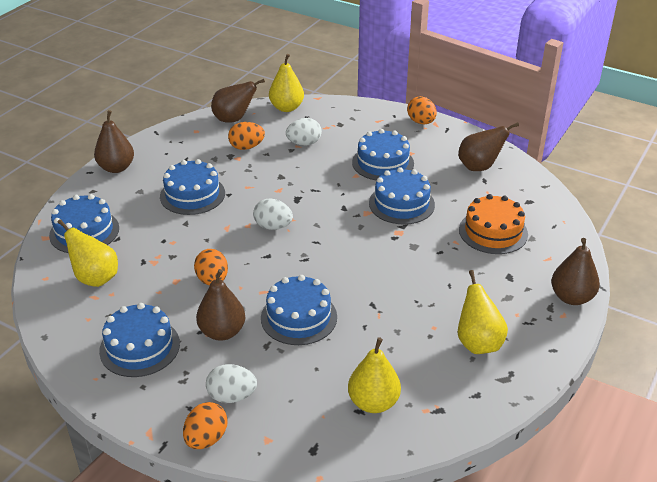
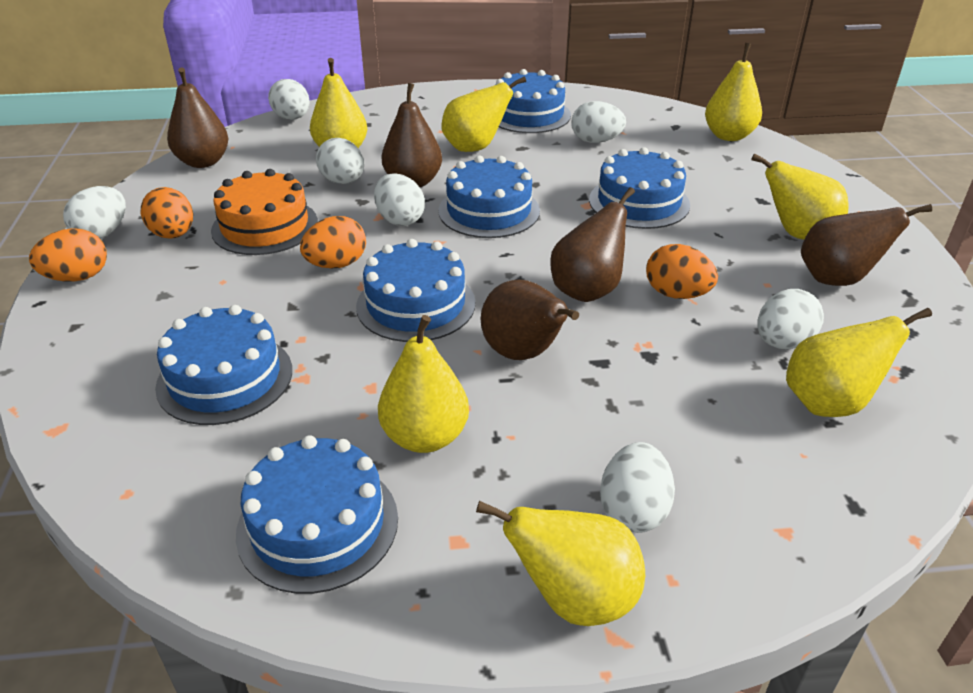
white egg: [206,364,257,403] [253,198,293,230] [286,118,322,146] = 3 -> [63,186,126,239] [268,79,310,120] [316,138,364,184] [374,173,425,226] [571,101,626,143] [600,442,675,533] [757,289,824,349] = 7
yellow pear: [58,219,118,287] [269,54,304,112] [348,337,401,413] [458,270,508,354] = 4 -> [310,58,367,148] [378,315,469,453] [442,76,526,152] [476,501,645,626] [705,43,762,141] [751,154,849,240] [786,308,932,417] = 7

